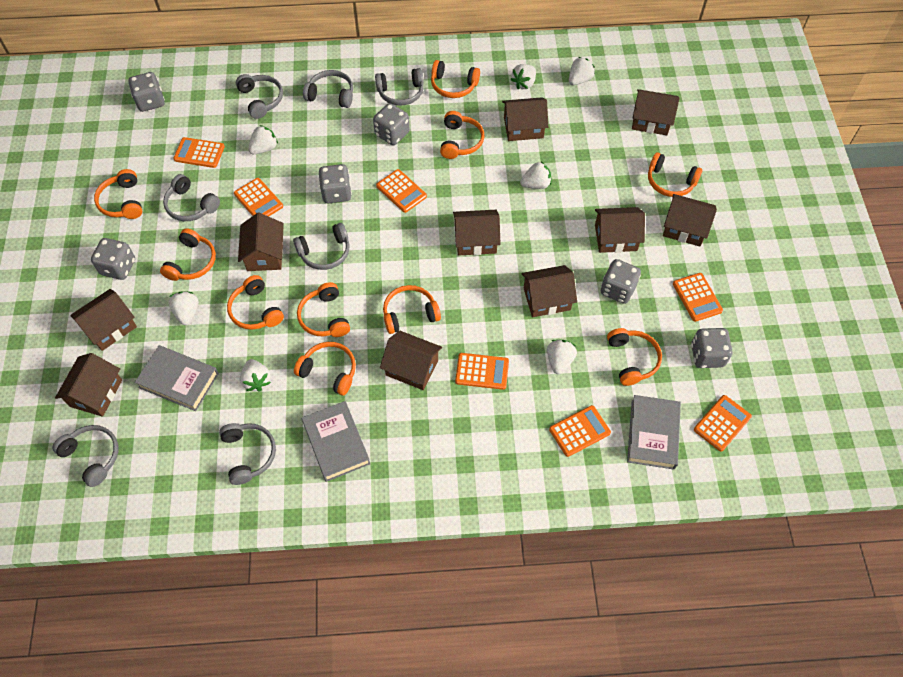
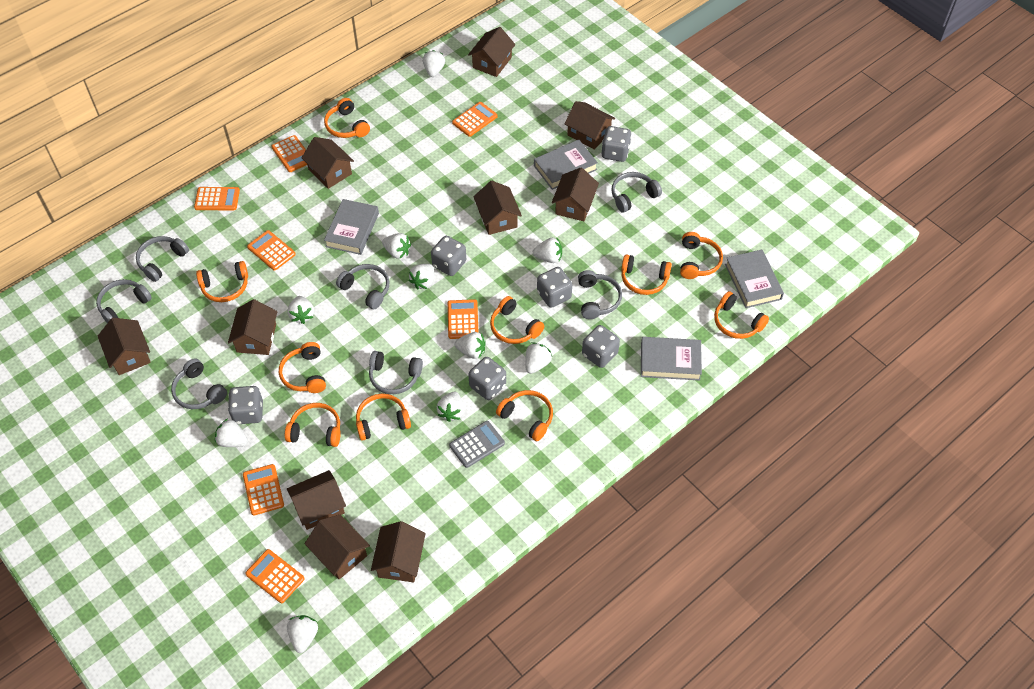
grey book: [135,345,219,411] [302,401,370,482] [627,395,681,469] = 3 -> [324,199,379,255] [534,140,598,190] [641,337,702,381] [725,249,784,308] = 4
grey calculator: none = 0 -> [449,421,505,468] = 1
white strawberry: [168,292,199,325] [240,359,271,392] [248,125,278,154] [510,64,536,89] [520,161,551,189] [547,339,577,374] [569,57,595,85] = 7 -> [215,419,248,447] [287,615,318,653] [288,296,314,324] [382,233,411,258] [409,264,434,290] [423,50,445,77] [437,392,464,422] [455,332,486,359] [525,342,552,374] [533,238,562,263] = 10

